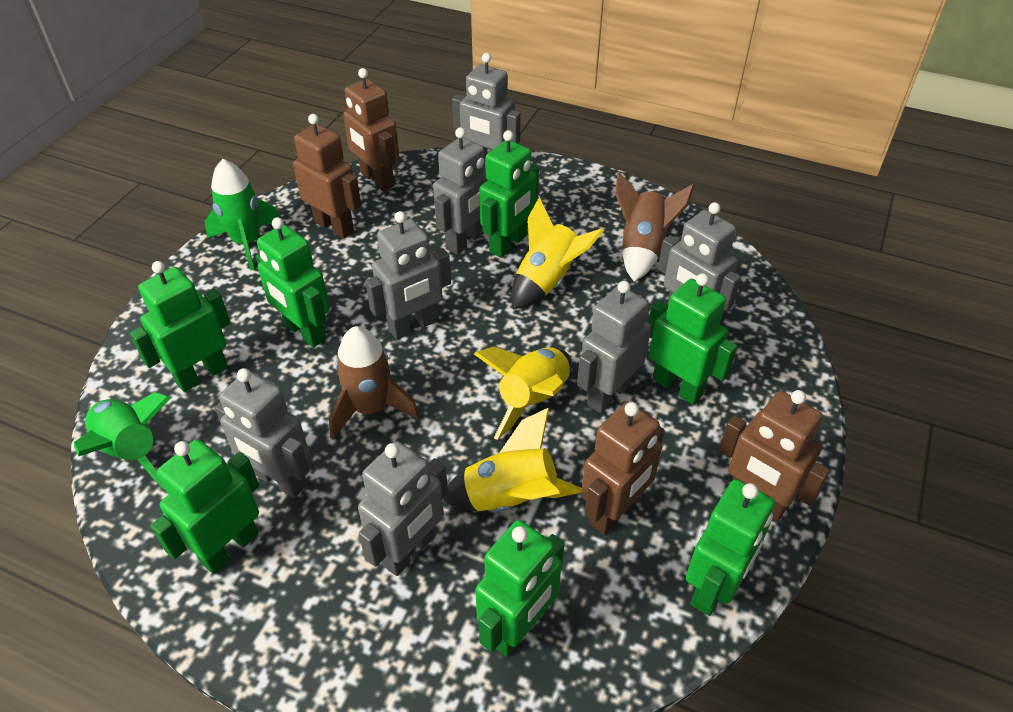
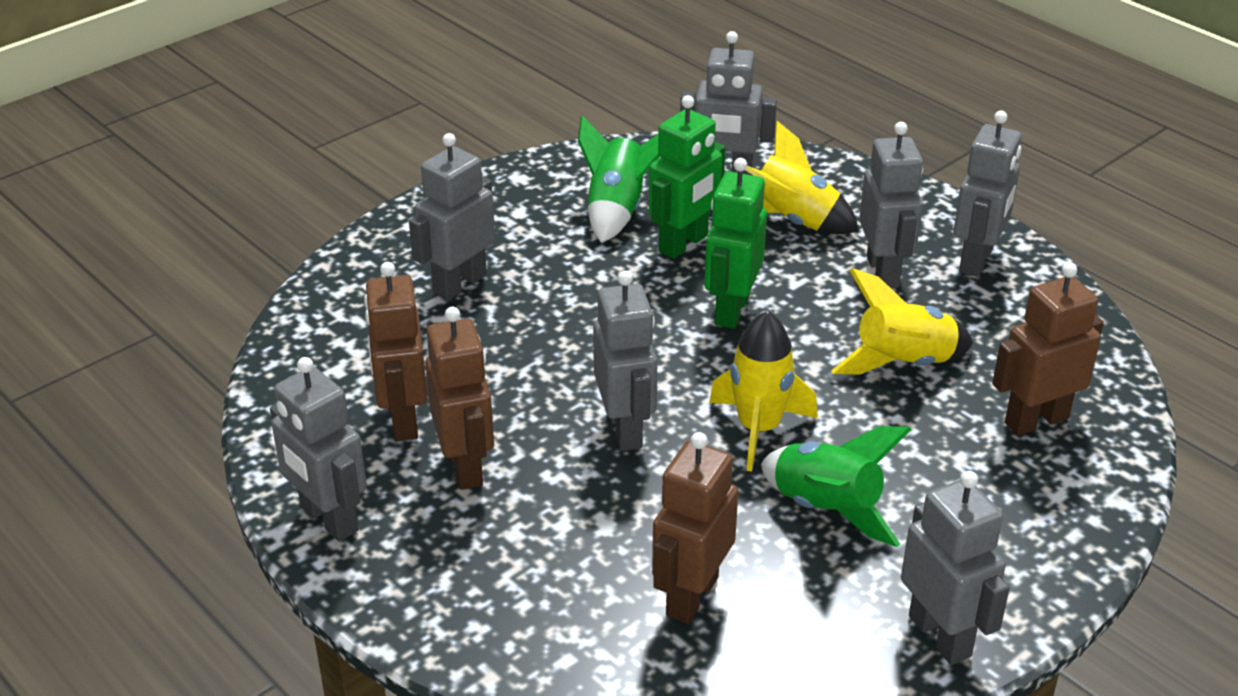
brown rocket: [329,326,420,439] [615,172,695,282] = 2 -> none = 0
green robot: [130,261,231,392] [150,439,259,574] [256,217,330,348] [475,520,565,657] [479,130,539,258] [648,273,737,405] [686,479,775,616] = 7 -> [649,95,726,259] [704,158,767,329] = 2

